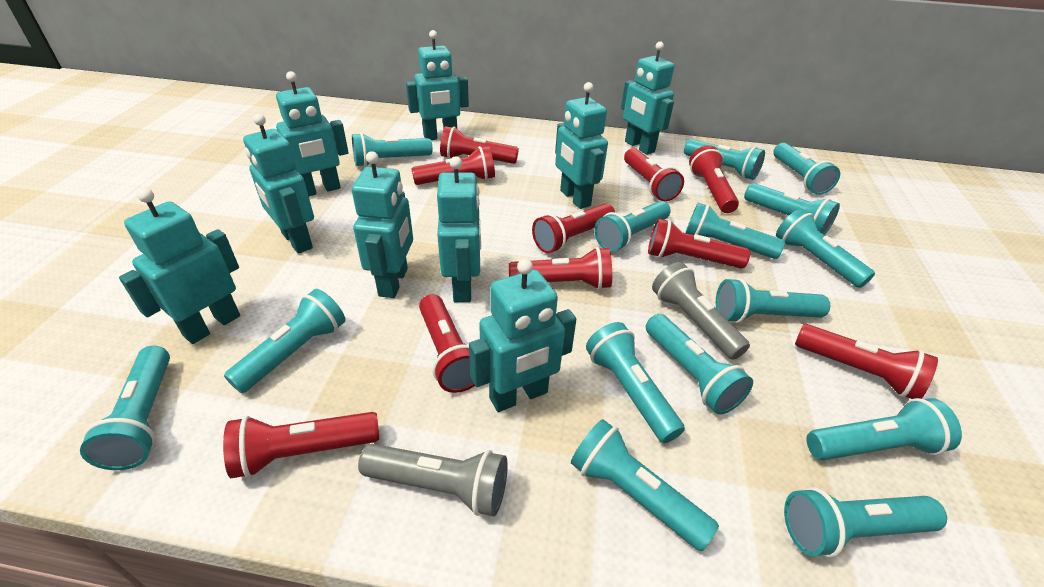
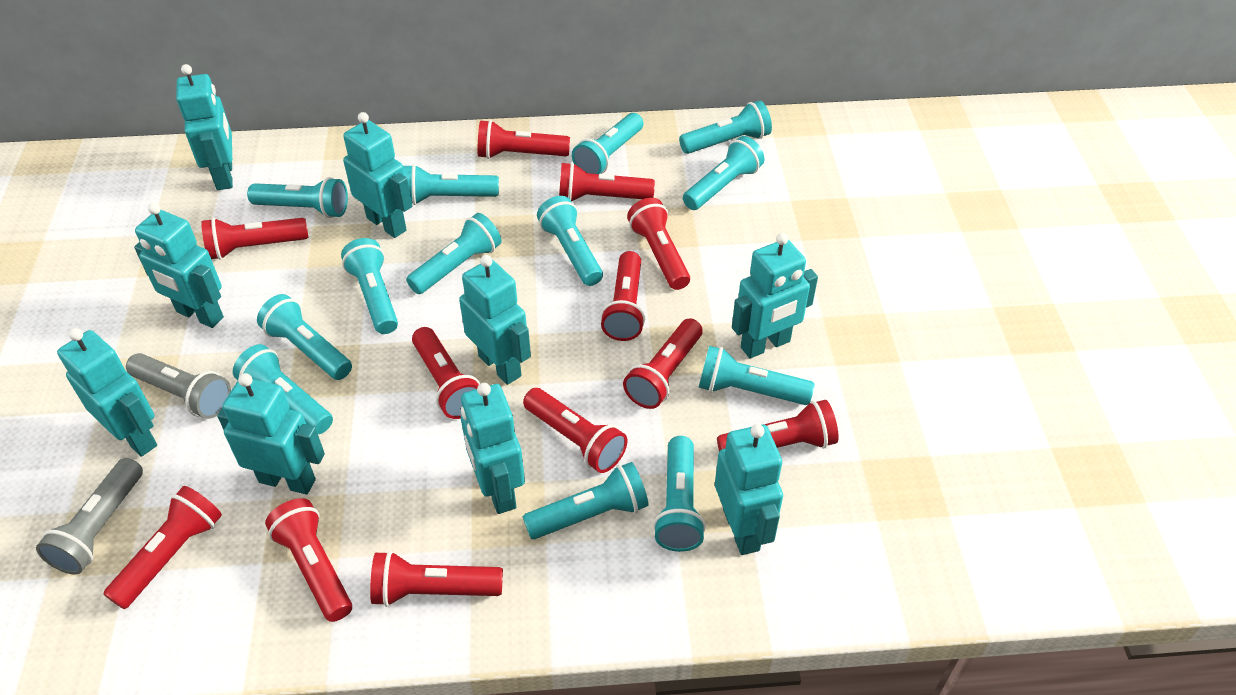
red flashlight: [223,412,379,478] [411,146,495,185] [419,294,475,393] [440,126,519,164] [509,247,612,290] [532,203,615,253] [624,148,684,202] [648,218,750,268] [689,145,739,213] [795,324,938,399] = 10 -> [104,486,222,609] [201,218,309,260] [265,498,352,622] [370,551,503,607] [412,327,480,419] [478,120,570,159] [523,388,627,473] [559,162,655,201] [600,251,645,341] [623,318,702,409] [627,198,690,290] [717,400,839,451] = 12
turquoise flashlight: [80,346,170,470] [224,289,345,393] [352,133,432,167] [571,419,719,551] [586,322,685,443] [594,201,671,252] [646,314,753,415] [684,139,765,180] [685,203,785,259] [716,278,830,323] [744,183,840,235] [773,143,840,195] [776,209,875,288] [784,487,947,558] [807,398,962,460] = 15 -> [233,344,333,434] [247,177,348,218] [257,294,352,380] [341,238,398,334] [403,164,499,205] [406,213,501,294] [523,462,649,539] [537,196,603,286] [572,113,643,174] [653,436,706,552] [679,100,772,154] [683,136,764,210] [699,346,814,405] = 13

